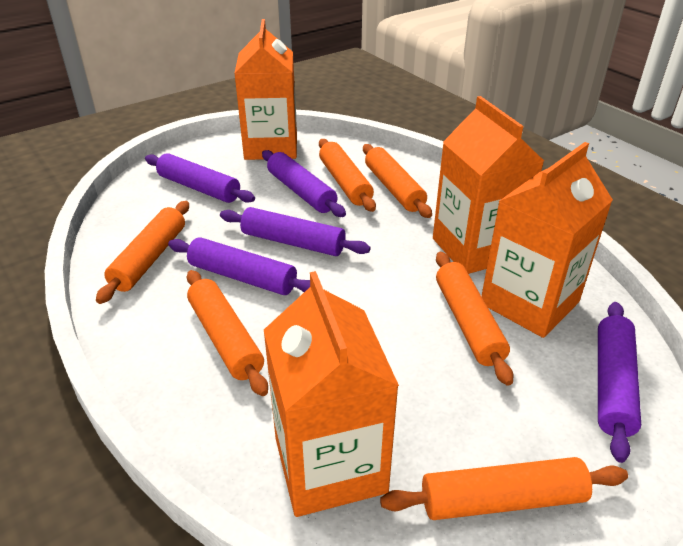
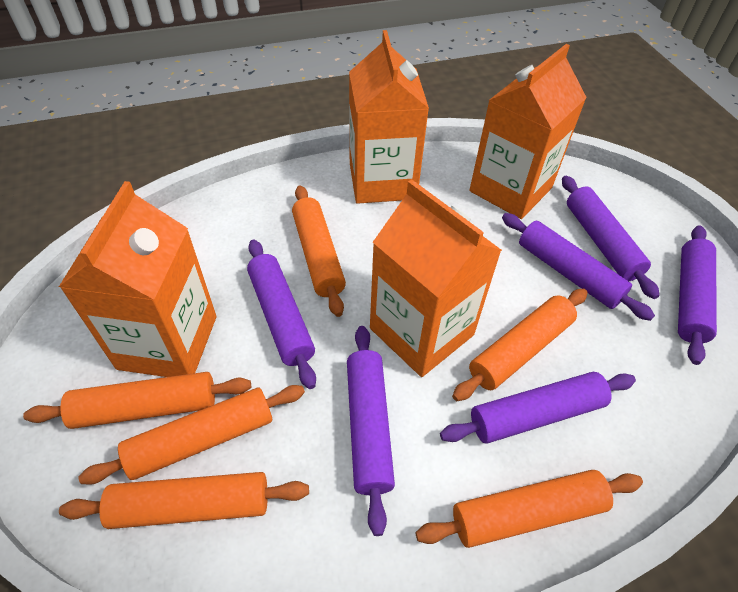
purple rolling pin: [145,153,255,203] [168,237,310,295] [220,207,371,256] [262,150,346,217] [598,302,641,463] = 5 -> [247,240,316,389] [347,326,395,536] [440,372,636,443] [502,213,655,321] [562,176,659,299] [678,225,717,365] = 6

